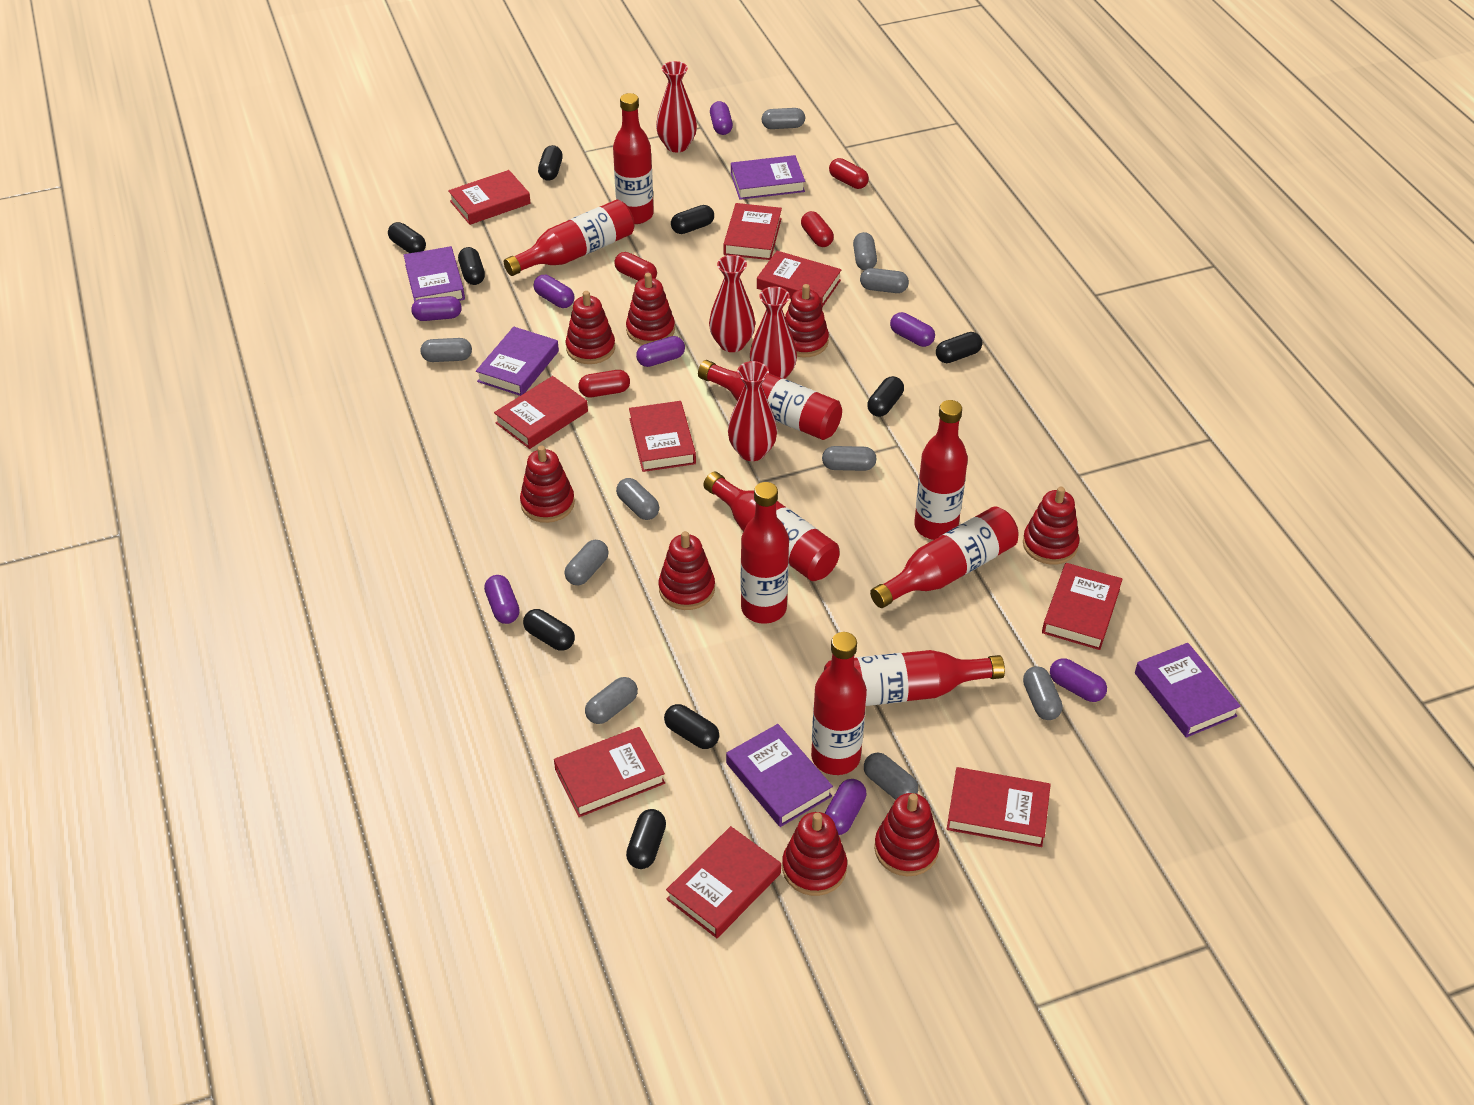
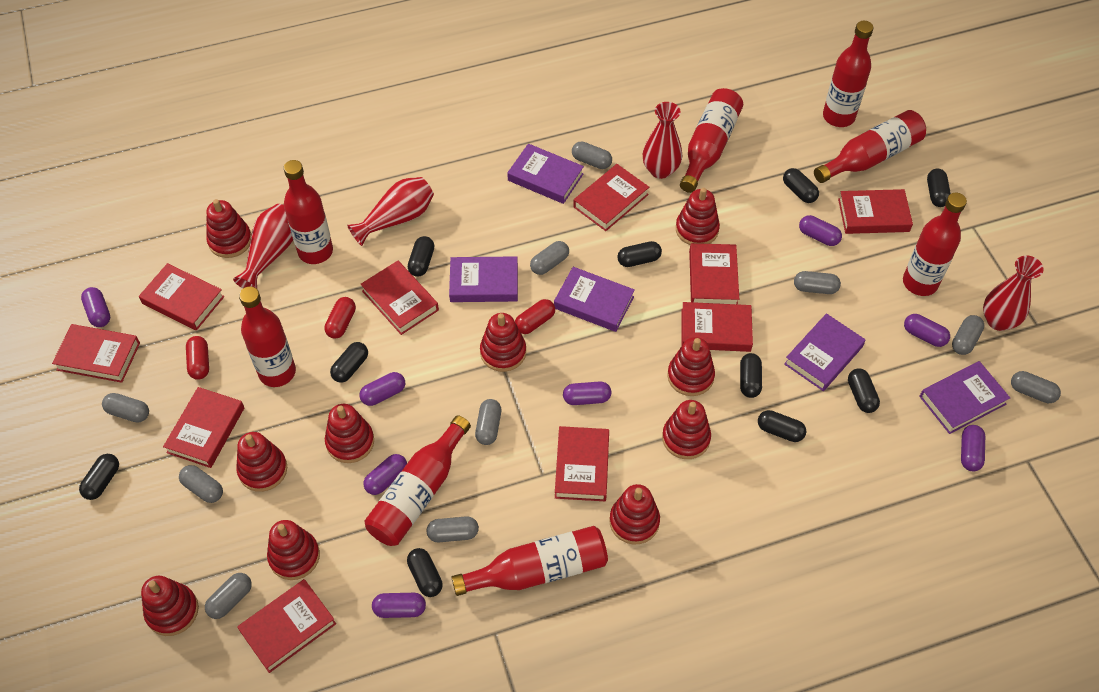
black capsule: [388,222,426,253] [458,247,485,285] [523,609,575,651] [538,145,563,181] [626,809,666,869] [664,704,719,749] [671,205,714,234] [867,376,904,417] [936,332,982,363] = 9 -> [79,454,119,500] [330,342,368,383] [407,548,443,597] [408,236,435,277] [617,241,662,267] [740,353,762,398] [758,410,806,442] [783,168,819,203] [848,368,880,413] [927,168,951,207] = 10
red book: [448,170,531,225] [494,376,588,449] [554,727,665,817] [629,401,696,472] [666,826,781,938] [723,203,782,260] [757,251,842,307] [947,767,1051,847] [1042,563,1123,650] = 9 -> [52,324,140,383] [139,263,224,330] [163,387,244,468] [237,579,336,673] [360,261,439,335] [555,426,609,501] [573,164,649,231] [682,302,753,352] [689,243,739,304] [838,189,913,234] = 10
red bottle: [504,200,635,276] [613,93,654,224] [698,360,842,440] [703,472,839,581] [741,482,789,624] [811,632,867,775] [824,650,1005,706] [870,506,1018,608] [914,400,968,540] = 9 -> [239,286,296,387] [284,160,333,264] [364,415,471,546] [451,526,608,596] [680,88,743,193] [814,110,926,183] [823,21,874,127] [903,193,967,296] = 8
red capsule: [578,370,630,397] [614,252,657,281] [801,211,834,247] [829,158,869,189] = 4 -> [186,336,209,380] [324,297,356,339] [515,299,555,334] = 3
red stacking toy: [520,445,575,523] [565,291,615,364] [626,273,675,345] [658,531,715,610] [782,812,847,896] [785,284,829,357] [874,793,940,876] [1023,487,1080,565] = 8 -> [141,576,199,636] [206,199,251,258] [236,432,287,492] [267,520,320,580] [325,404,374,463] [480,313,526,372] [609,484,660,544] [662,400,711,459] [667,337,715,396] [676,188,720,245] = 10

